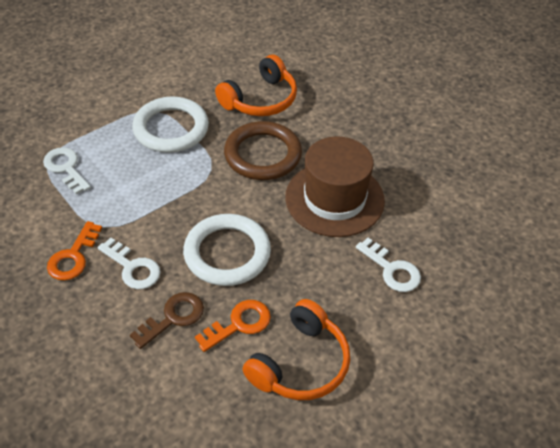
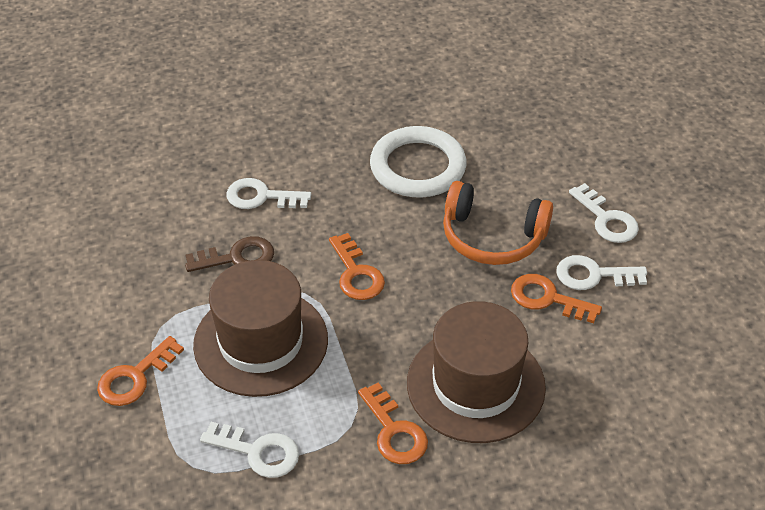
brown hat: [285,136,385,237] = 1 -> [193,260,328,397] [407,301,546,443] = 2
brown ring: [224,121,302,180] = 1 -> none = 0
orange headphones: [215,55,297,116] [242,299,350,400] = 2 -> [443,181,553,265] = 1
orange key: [47,221,102,281] [195,300,271,352] = 2 -> [97,336,184,406] [329,233,385,300] [358,382,428,464] [511,274,602,323] = 4
white key: [43,147,91,194] [97,238,161,289] [356,238,421,292] = 3 -> [200,422,299,478] [226,178,311,209] [556,255,647,290] [569,183,639,243] = 4
white ring: [132,96,209,153] [183,214,271,286] = 2 -> [370,126,466,197] = 1

